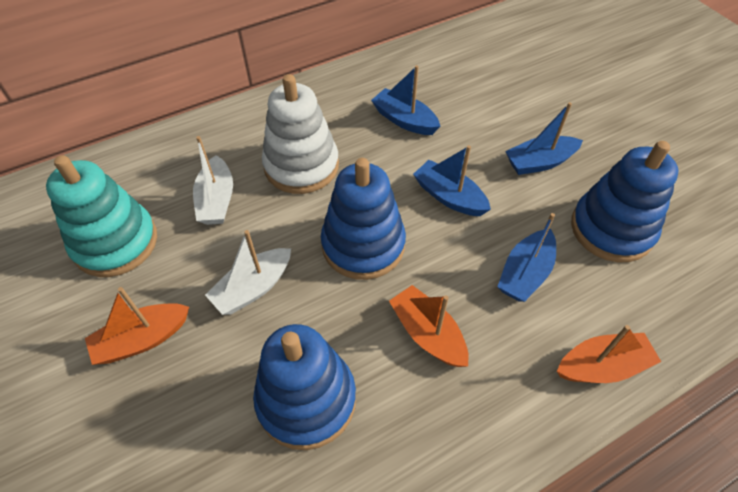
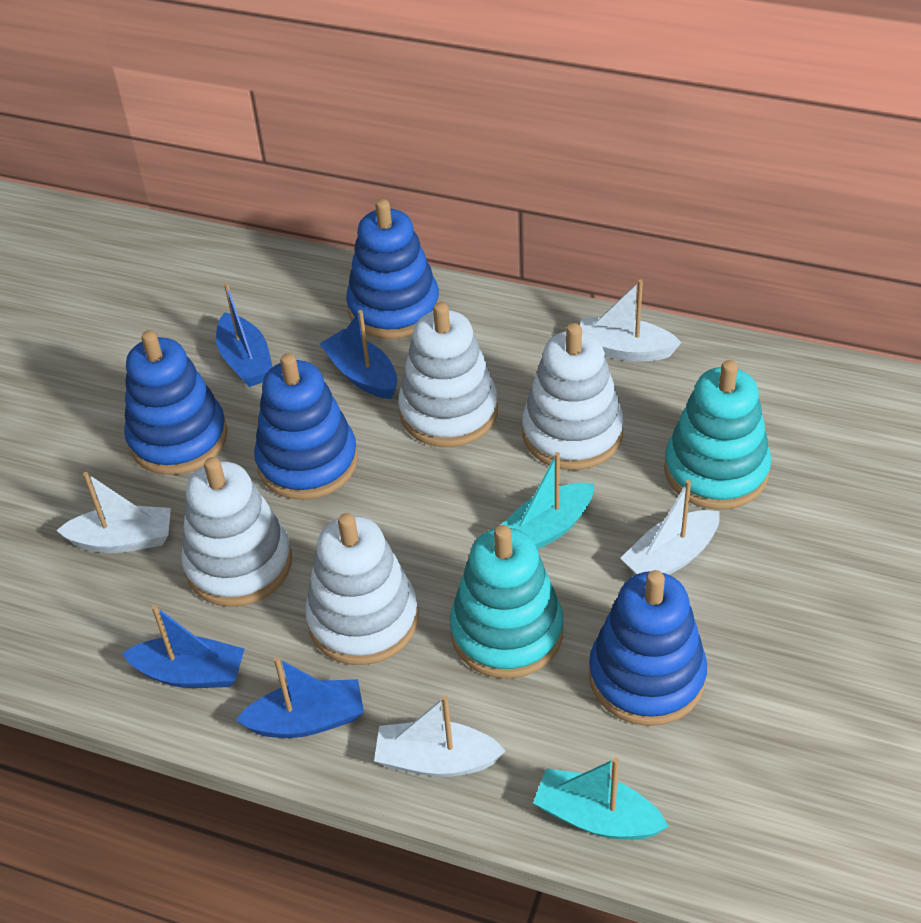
blue stacking toy: [253,324,356,450] [321,158,406,280] [571,141,679,262] = 3 -> [124,330,228,475] [254,353,358,500] [346,199,440,339] [589,570,707,726] = 4
orange boat: [85,287,189,365] [389,285,469,367] [557,325,661,383] = 3 -> none = 0
turquoise boat: none = 0 -> [501,452,594,549] [533,758,669,840] = 2
turquoise stacking toy: [46,155,157,277] = 1 -> [450,525,563,679] [664,360,771,510] = 2
white boat: [193,136,233,225] [205,230,291,315] = 2 -> [56,472,171,553] [374,695,506,777] [580,279,682,361] [620,480,720,575] = 4
white stacking toy: [262,74,339,194] = 1 -> [181,457,292,607] [305,513,419,665] [398,302,498,447] [522,323,624,470] = 4

